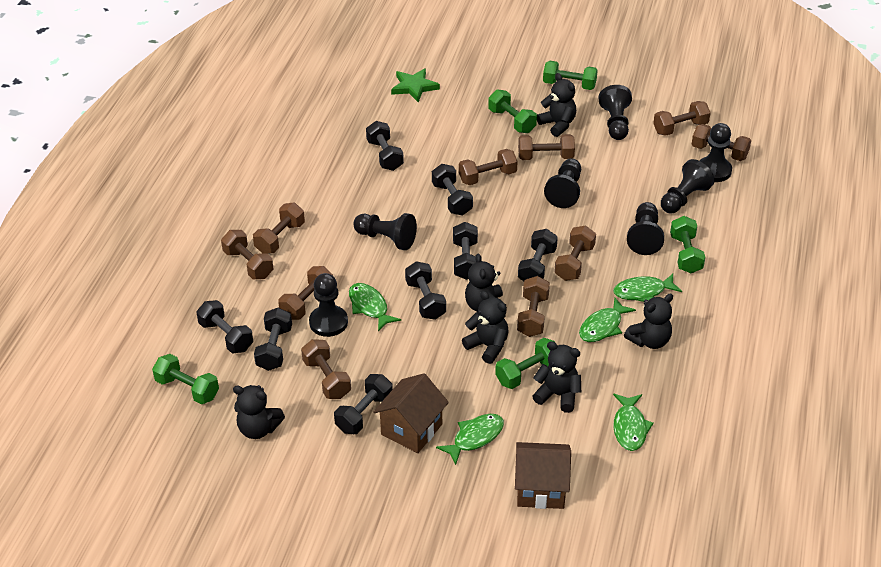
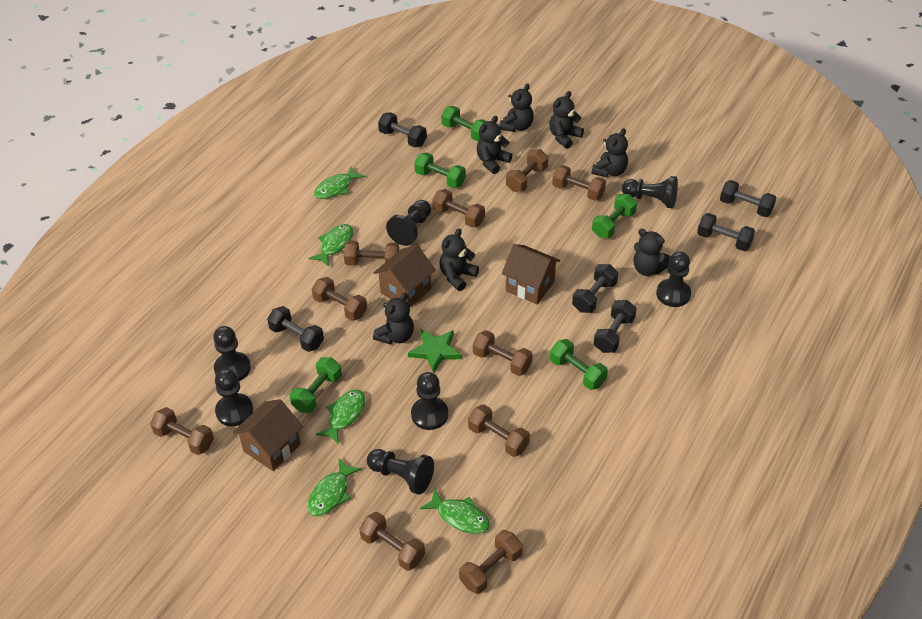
black dumbbell: [196,300,253,354] [254,308,292,371] [334,374,393,434] [366,121,404,171] [405,261,446,320] [432,164,473,215] [453,222,478,280] [518,229,558,281] = 8 -> [267,306,324,352] [378,112,427,147] [572,264,618,313] [593,300,637,353] [697,213,755,251] [720,180,776,217] = 6
black teddy bear: [233,385,285,439] [462,291,509,364] [465,253,506,316] [532,341,581,413] [537,73,576,137] [624,294,673,349] = 6 -> [373,293,414,344] [439,228,479,291] [477,116,512,174] [499,83,534,132] [549,91,584,149] [592,128,628,177] [633,229,671,276] = 7
brown house: [373,373,449,453] [515,442,571,509] = 2 -> [233,399,303,471] [374,245,436,307] [502,244,560,304] = 3

